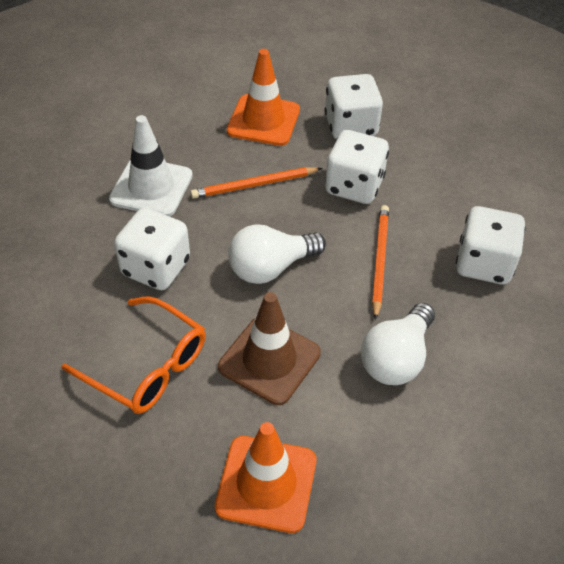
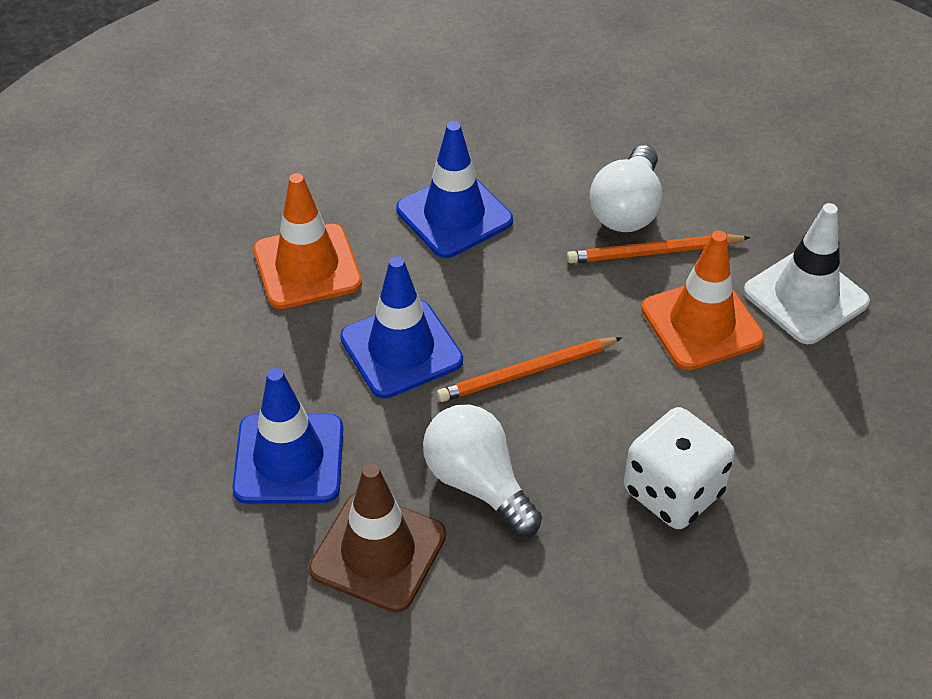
blue traffic cone: none = 0 -> [232,368,343,504] [340,256,463,399] [396,121,513,258] = 3
orange glasses: [62,296,206,414] = 1 -> none = 0
white dice: [114,208,190,290] [324,74,383,139] [325,130,389,204] [456,206,526,284] = 4 -> [624,407,735,529] = 1

